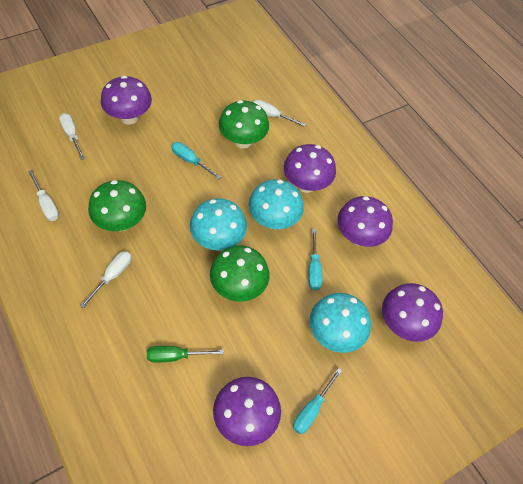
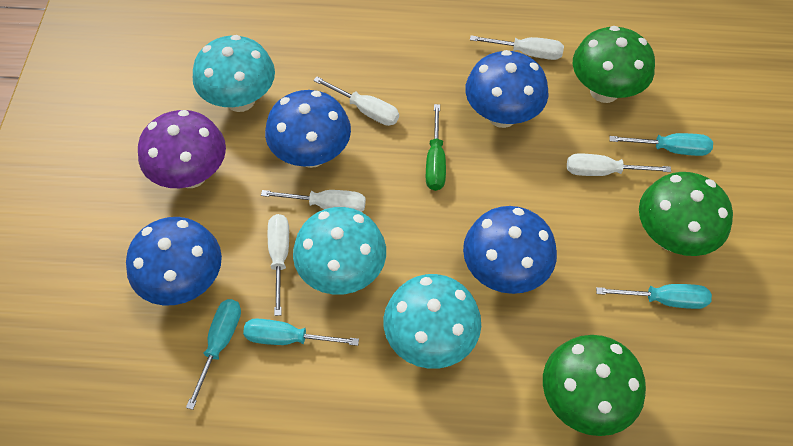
blue mushroom: none = 0 -> [126,217,222,306] [265,90,351,168] [463,206,557,294] [465,50,549,128] = 4
purple mushroom: [101,76,152,125] [213,377,281,446] [284,144,336,193] [337,196,393,247] [382,283,443,342] = 5 -> [138,110,226,188] = 1
turquoise screwdriver: [171,142,221,179] [293,368,342,434] [308,229,323,290] = 3 -> [186,299,241,410] [243,318,359,346] [596,284,712,309] [609,133,713,156] = 4
white screwdriver: [28,170,59,221] [59,113,85,160] [80,251,131,308] [253,100,306,127] = 4 -> [261,190,366,212] [268,214,289,316] [313,77,399,126] [470,35,564,60] [567,154,671,176] = 5

